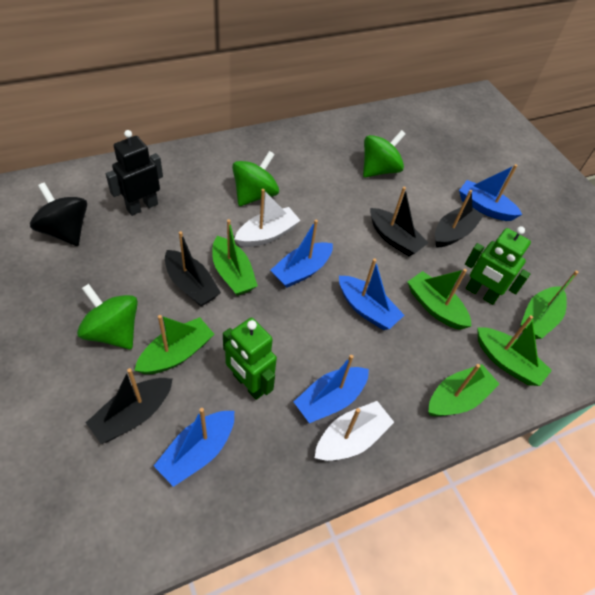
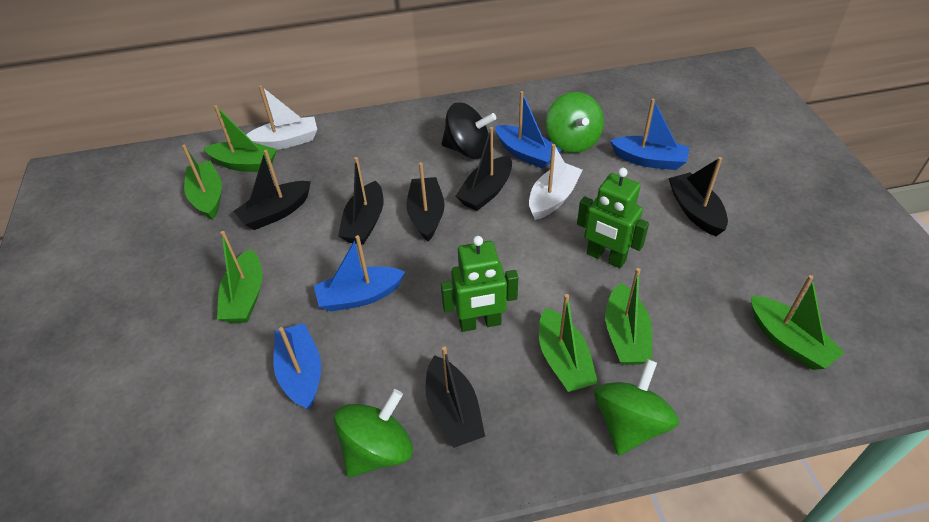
black boat: [86,368,173,444] [165,231,221,306] [370,187,428,256] [435,190,484,247] = 4 -> [233,150,311,230] [338,157,383,245] [406,163,445,241] [426,346,485,448] [456,127,512,211] [668,157,728,236] = 6
black robot: [106,130,163,216] = 1 -> none = 0
blue boat: [154,408,234,487] [270,219,333,288] [294,355,369,423] [339,258,404,330] [459,164,523,221] = 5 -> [273,323,321,410] [314,235,405,312] [495,91,562,169] [610,99,689,170] = 4

